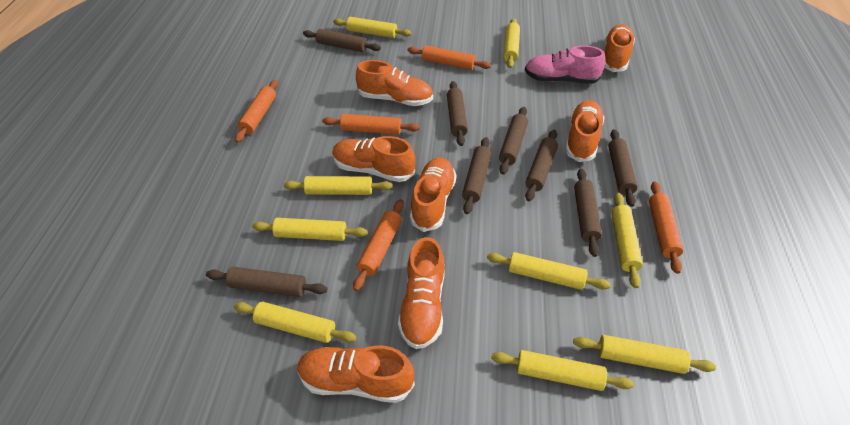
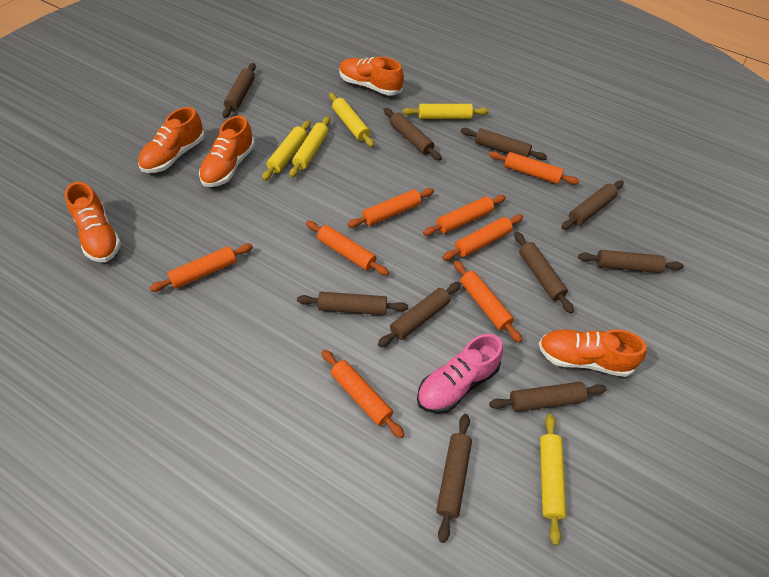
brown rolling pin: [206,267,327,297] [303,29,381,52] [447,81,468,146] [462,137,491,214] [499,107,528,175] [525,130,558,201] [574,168,602,257] [608,129,638,207] = 8 -> [222,63,256,118] [297,292,408,315] [378,282,461,347] [384,108,442,161] [436,414,472,543] [461,128,547,160] [489,382,607,412] [514,232,574,313] [561,180,624,230] [578,250,684,273] = 10
orange rolling pin: [235,80,278,143] [322,114,420,135] [353,199,404,291] [408,45,491,70] [649,181,683,274] = 5 -> [150,244,253,292] [306,221,389,276] [322,350,404,438] [348,188,434,228] [423,195,506,236] [442,214,523,260] [454,261,522,343] [489,151,580,185] = 8
orange shoe: [297,345,415,403] [332,136,416,182] [356,60,433,106] [398,237,445,349] [410,157,457,232] [565,100,605,162] [604,24,635,72] = 7 -> [65,182,121,262] [138,107,205,173] [199,116,255,187] [339,57,404,96] [539,329,647,377] = 5
yellow rolling pin: [234,302,357,343] [252,218,368,241] [284,176,393,195] [333,17,411,38] [487,252,611,290] [491,350,634,391] [504,18,520,68] [573,335,716,374] [611,193,643,288] = 9 -> [262,120,310,181] [289,116,330,178] [329,93,374,147] [402,104,489,119] [540,414,566,545] = 5

